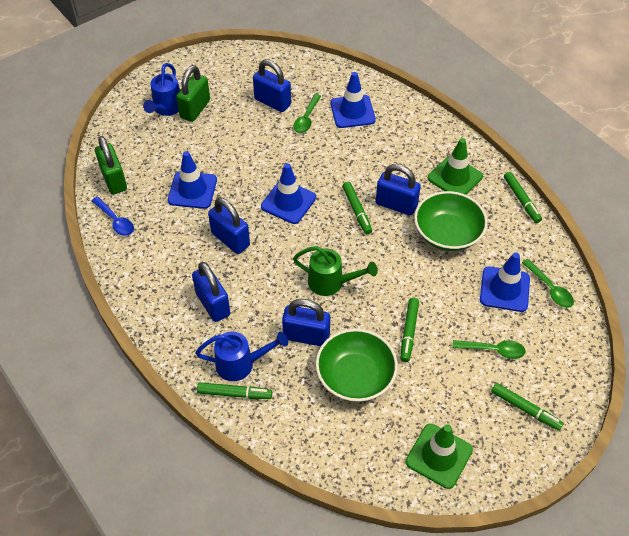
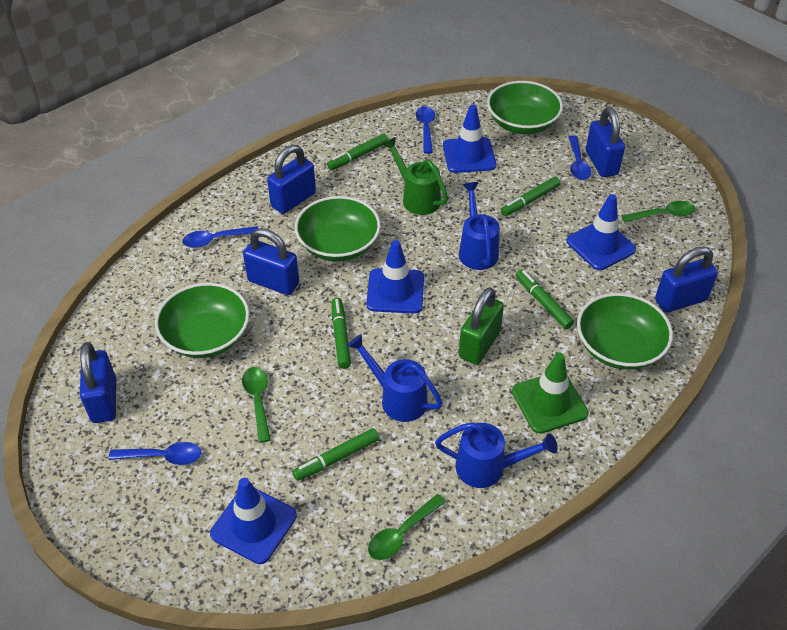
blue spoon: [92,197,134,236] = 1 -> [108,442,202,465] [182,226,259,248] [416,106,435,154] [569,135,591,180] = 4
blue watering can: [143,63,180,116] [195,332,288,381] = 2 -> [347,334,443,422] [435,422,558,488] [459,182,500,270] = 3
green bowl: [316,329,398,402] [414,191,488,251] = 2 -> [155,283,250,358] [295,196,381,262] [487,81,563,134] [577,293,673,370] = 4
green padlock: [95,136,127,194] [176,65,210,122] = 2 -> [459,287,504,365] = 1
green traffic cone: [406,424,473,489] [428,138,483,195] = 2 -> [512,353,588,434] = 1

